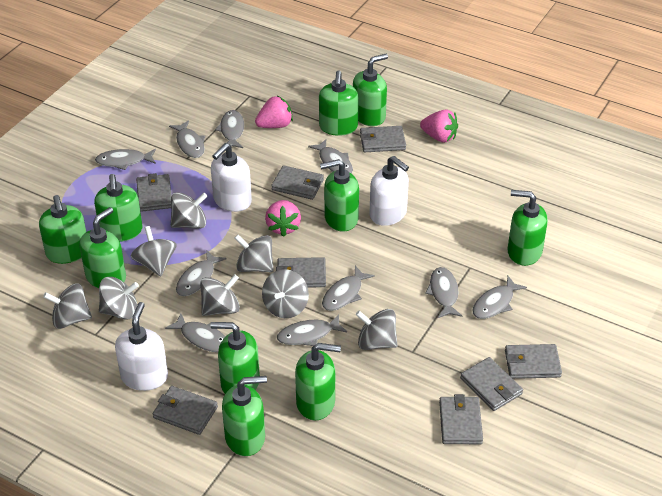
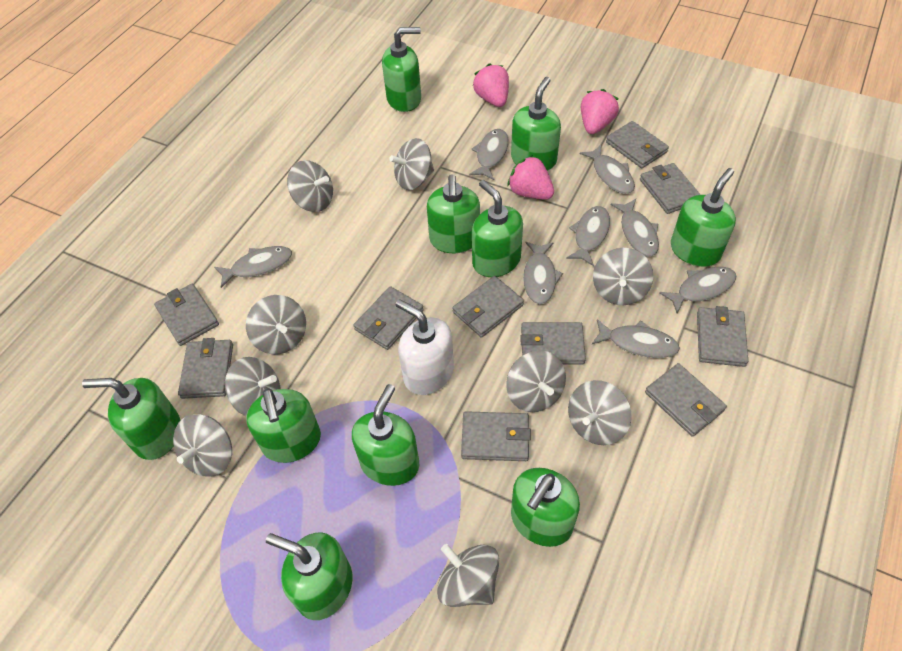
grey fish: [95,149,156,170] [165,313,225,352] [169,120,205,158] [176,250,226,296] [215,110,244,148] [277,314,347,346] [308,139,353,174] [322,266,375,311] [425,267,462,318] [472,276,527,319] = 10 -> [214,246,292,288] [469,129,509,180] [523,242,563,304] [566,206,610,266] [580,145,635,194] [592,319,680,358] [611,199,659,257] [659,267,737,313] = 8
grey spinning top: [43,283,92,329] [99,277,139,319] [130,226,177,276] [171,192,207,229] [200,275,240,316] [234,235,274,272] [262,269,309,318] [356,309,398,350] = 8 -> [173,414,232,477] [225,357,280,416] [246,295,306,354] [287,160,333,212] [389,138,434,190] [437,544,499,607] [506,350,566,412] [568,380,632,445] [593,248,653,305] = 9
grey wallet: [136,173,172,212] [153,386,218,435] [271,165,324,200] [276,257,326,288] [360,126,406,152] [439,394,483,444] [460,357,523,411] [505,344,562,379] = 8 -> [154,284,219,346] [178,338,233,399] [353,286,424,350] [452,276,524,338] [461,411,531,461] [520,322,586,365] [606,121,669,168] [640,163,701,214] [645,363,727,437] [697,306,748,367] = 10
white soap dispenser: [115,302,168,391] [211,143,252,212] [369,156,409,226] = 3 -> [396,299,454,395] = 1

